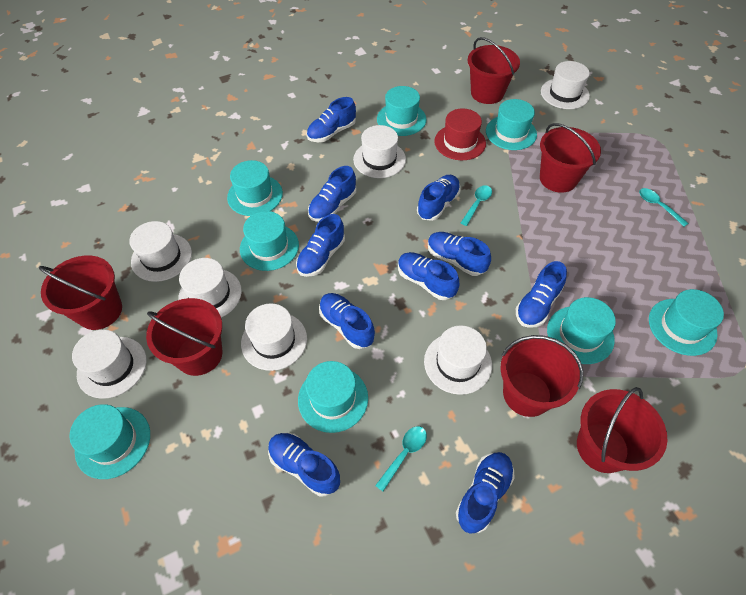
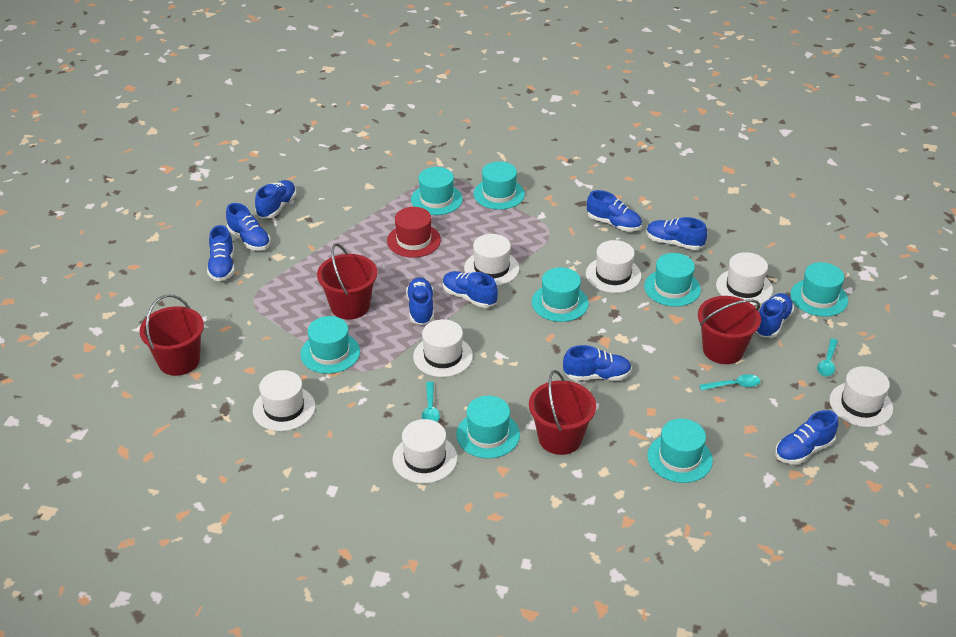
red bucket: [39,255,122,330] [146,298,222,376] [468,37,520,104] [501,335,583,417] [540,123,601,193] [577,387,668,473] = 6 -> [140,294,204,376] [317,243,377,320] [529,370,596,455] [698,296,761,364] = 4

